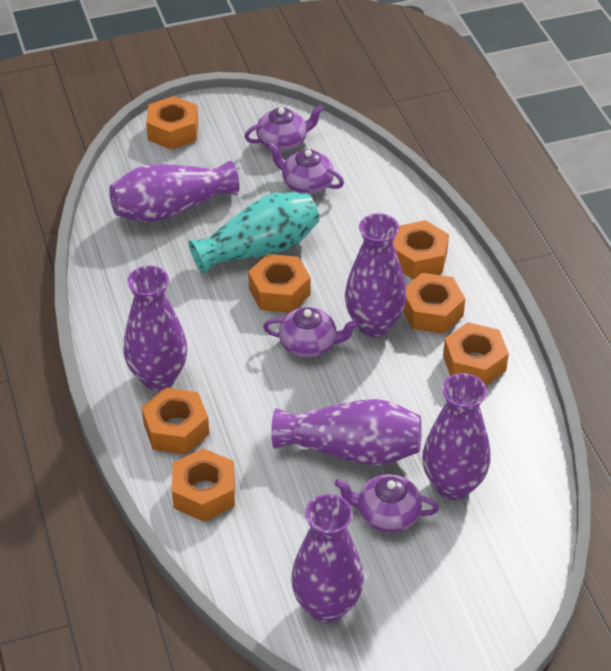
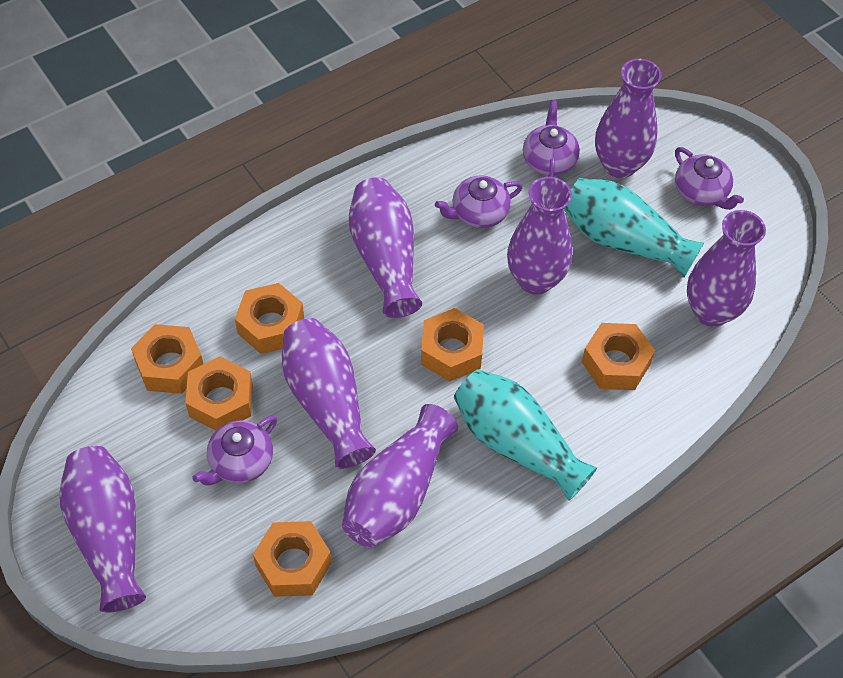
orange nut: [142,388,209,455] [146,96,198,150] [172,448,235,522] [248,254,311,313] [393,220,449,280] [403,273,465,334] [443,322,509,385] = 7 -> [131,324,203,394] [185,356,253,431] [235,283,304,354] [253,521,332,597] [421,308,484,381] [582,323,655,390] = 6
purple vase: [109,161,239,222] [123,266,187,390] [271,399,422,465] [291,494,364,623] [345,213,407,337] [422,373,491,500] = 6 -> [59,446,146,613] [282,318,376,469] [342,404,458,548] [349,177,422,318] [507,177,573,295] [595,59,662,178] [687,210,766,327] = 7
turquoise vase: [189,192,320,274] = 1 -> [454,369,597,501] [564,178,704,277] = 2

